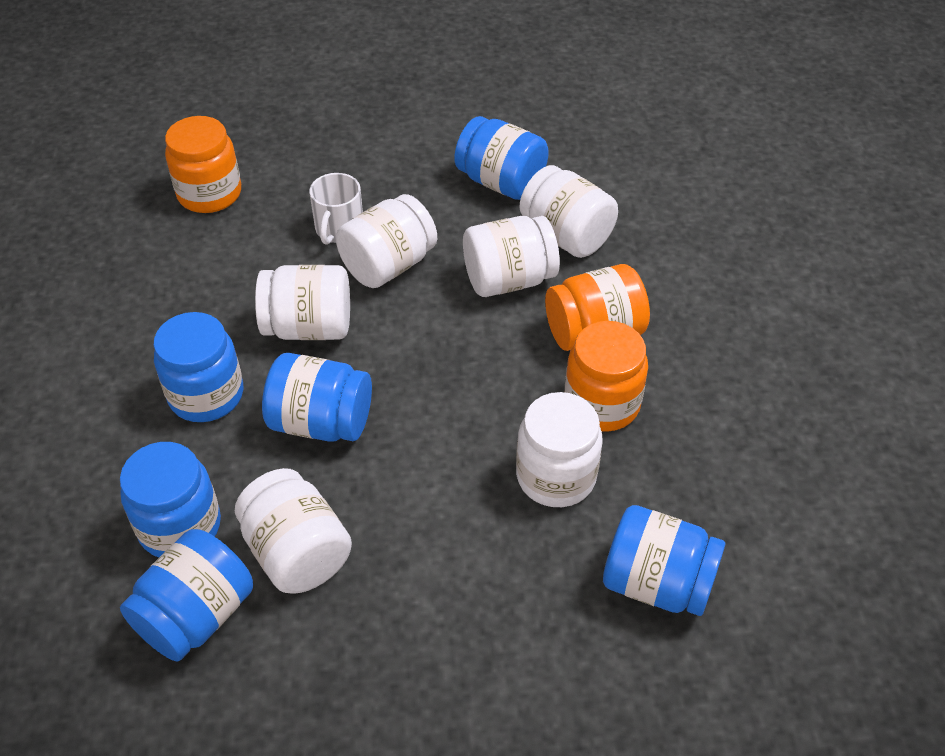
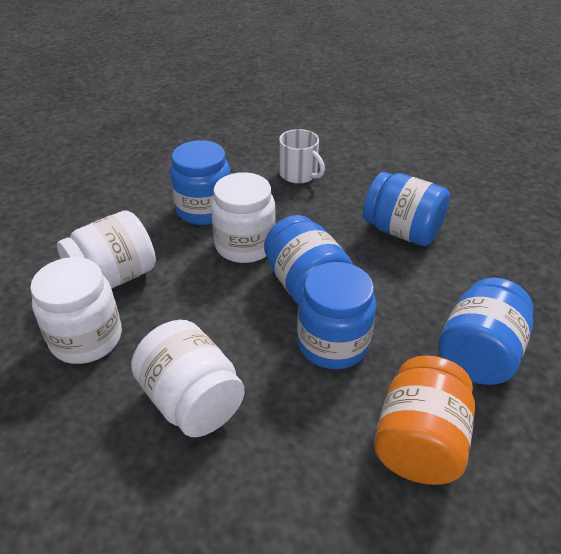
blue jar: [120,442,221,558] [120,529,253,662] [154,312,243,422] [262,353,372,442] [454,116,549,200] [603,505,725,616] = 6 -> [170,140,230,225] [264,215,353,304] [297,262,376,369] [363,172,450,246] [438,278,533,385] = 5
orange jar: [165,116,241,213] [545,264,650,351] [565,321,648,432] = 3 -> [374,355,475,485] = 1
white jar: [235,468,352,594] [255,265,350,340] [336,194,437,288] [463,216,560,297] [516,392,603,507] [520,165,618,258] = 6 -> [30,257,122,364] [57,210,156,289] [131,320,245,437] [211,172,276,263] = 4

